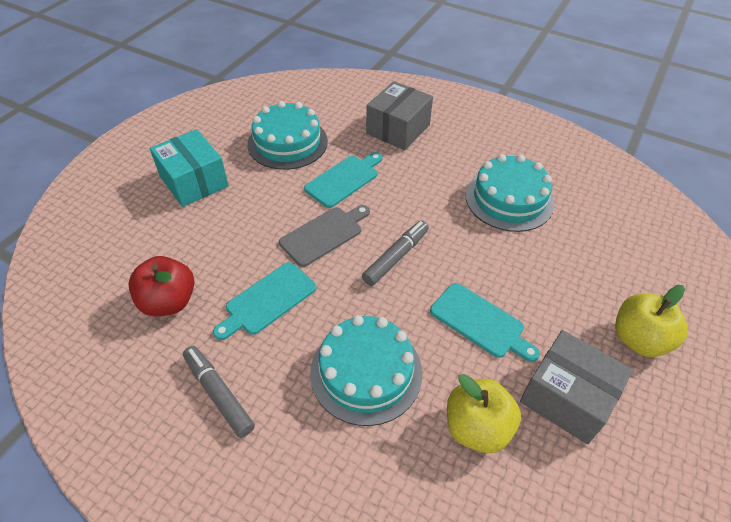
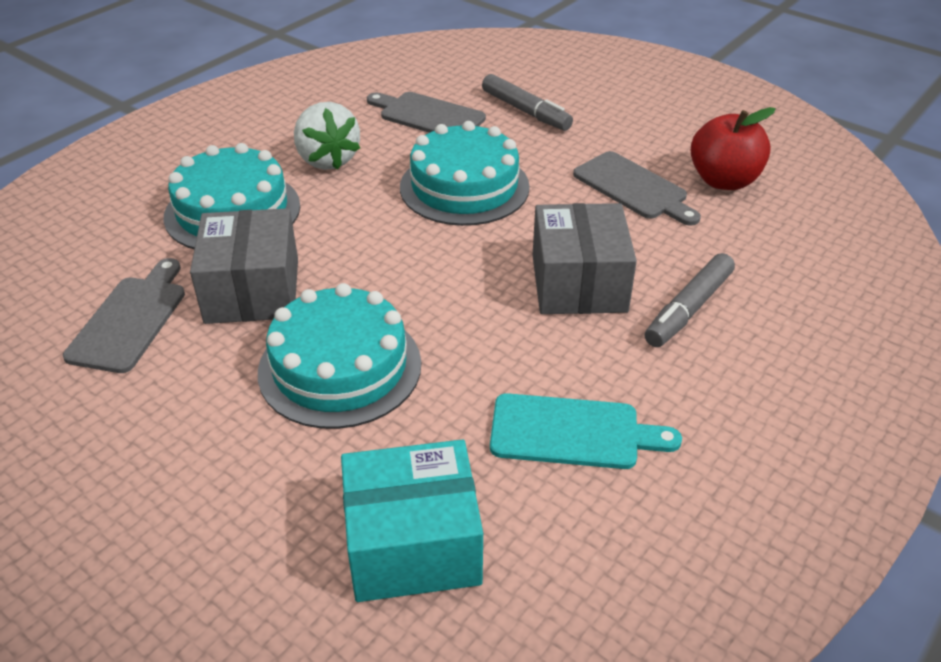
grey cutting board: [279,205,370,267] = 1 -> [63,258,185,373] [367,92,486,133] [573,151,701,226] = 3
turquoise cutting board: [213,262,316,340] [304,152,383,208] [430,283,540,362] = 3 -> [490,393,682,469] = 1
white strawberry: none = 0 -> [294,102,360,170] = 1
yellow apple: [447,374,521,453] [615,285,687,357] = 2 -> none = 0

